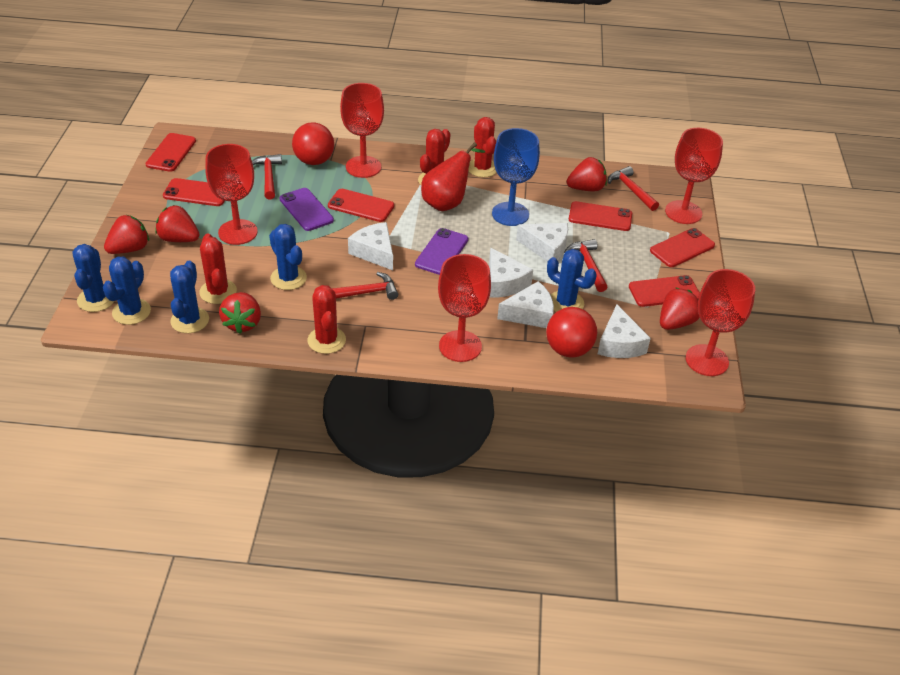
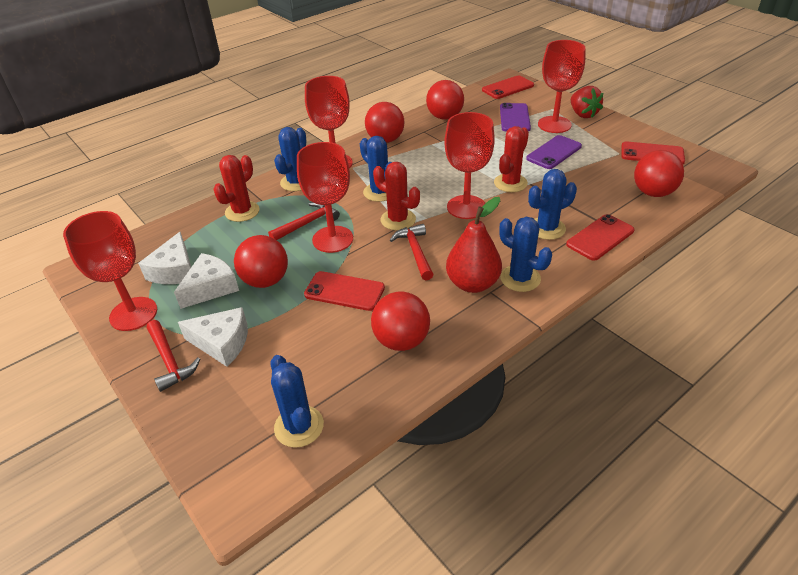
blue goblet: [492,128,540,226] = 1 -> none = 0
red ball: [292,122,334,165] [546,307,597,358] = 2 -> [234,235,288,288] [365,102,405,143] [371,292,430,351] [426,80,464,120] [634,150,684,197] = 5
red cactus: [199,233,237,304] [307,285,346,354] [418,129,450,185] [468,117,497,177] = 4 -> [213,155,259,222] [373,162,420,230] [494,126,529,192] = 3
red hammer: [252,154,282,199] [332,272,398,300] [564,239,607,292] [608,166,659,211] = 4 -> [147,320,200,392] [268,202,340,240] [390,224,434,280] = 3
red phone: [145,133,196,172] [163,178,225,206] [328,189,394,222] [569,201,632,231] [629,275,700,307] [650,228,715,267] = 6 -> [304,271,385,311] [482,75,534,99] [566,214,635,261] [621,141,685,164] = 4
red strawberry: [104,215,149,254] [155,205,200,242] [219,292,261,334] [567,157,607,191] [660,287,700,330] = 5 -> [571,86,603,118] = 1
white cheese: [348,222,393,270] [489,248,533,298] [497,281,554,328] [516,223,568,262] [598,305,651,358] = 5 -> [138,232,191,284] [174,253,239,309] [178,307,248,367] = 3

